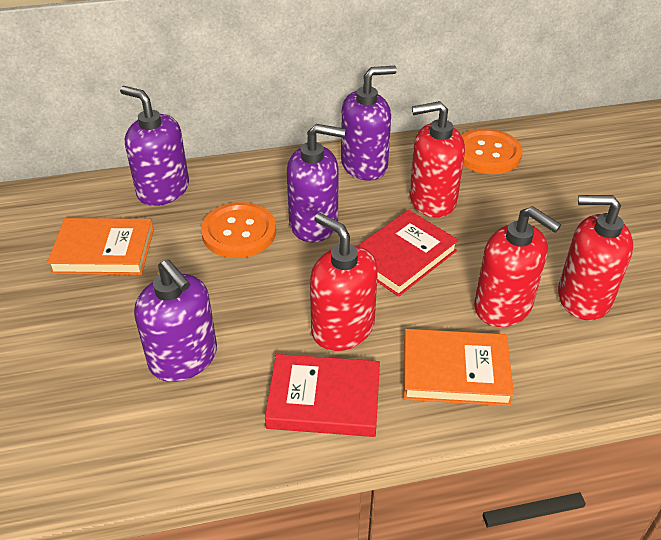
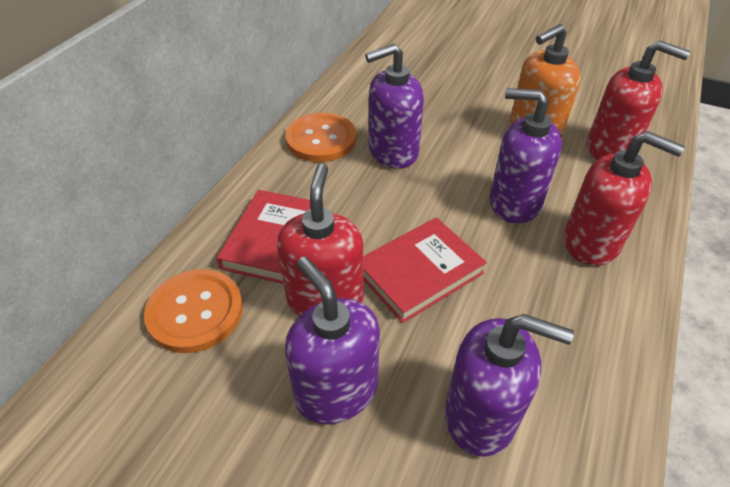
orange book: [47,218,154,275] [404,329,514,406] = 2 -> none = 0
orange soap dispenser: none = 0 -> [510,24,581,138] = 1
red soap dispenser: [310,213,378,351] [409,101,465,218] [474,206,561,327] [558,195,633,321] = 4 -> [277,164,364,316] [564,131,685,266] [587,40,691,160] = 3

